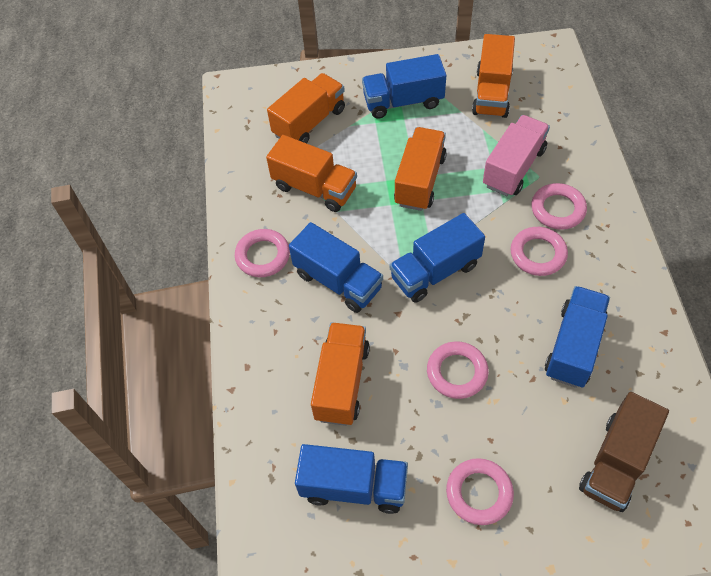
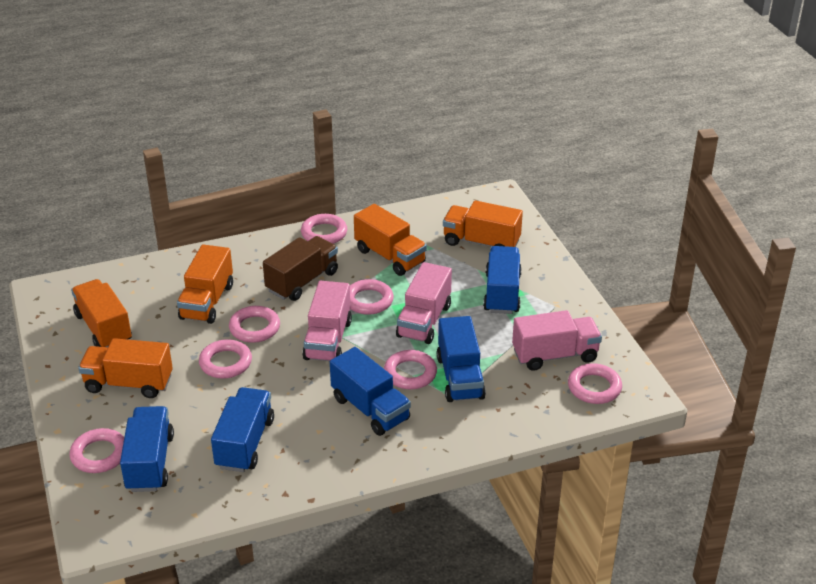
pink ring: [235,229,290,277] [427,341,489,399] [446,458,514,525] [511,227,568,276] [531,183,587,230] = 5 -> [69,428,124,473] [199,339,252,379] [229,306,280,343] [301,214,347,244] [350,279,394,315] [384,350,437,389] [568,363,622,404] = 7
pink truck: [483,115,550,196] = 1 -> [302,281,352,361] [396,262,452,344] [512,310,602,371] = 3

